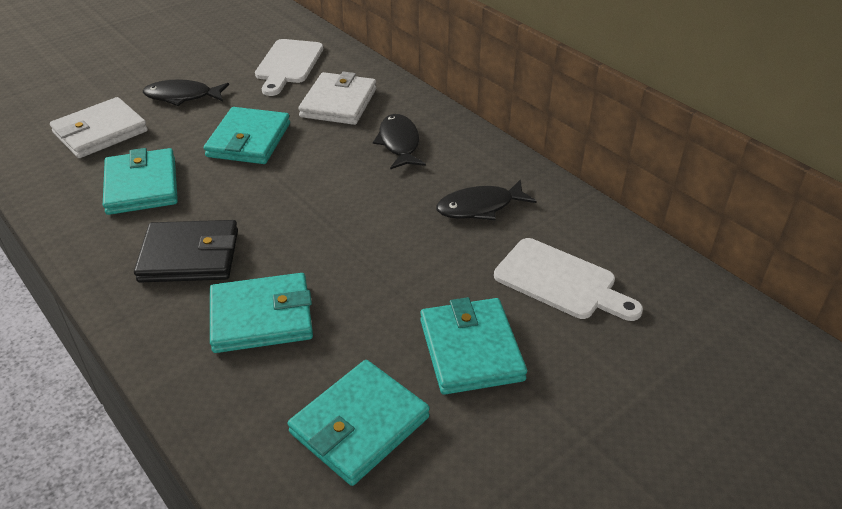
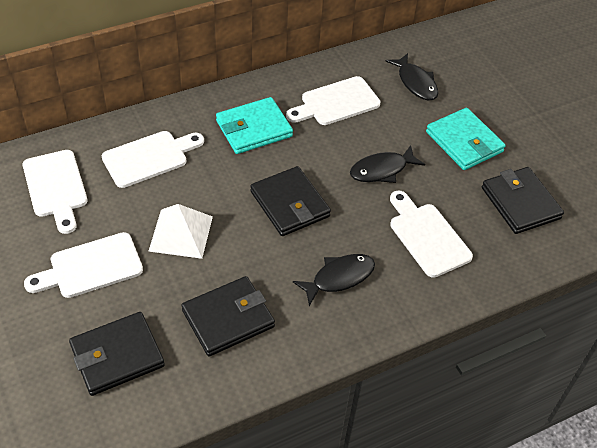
black wallet: [134,220,238,282] = 1 -> [69,312,165,396] [181,276,275,356] [250,166,331,236] [482,167,564,234] = 4
turquoise wallet: [103,148,178,215] [204,107,290,164] [210,273,313,353] [287,360,430,486] [420,297,527,395] = 5 -> [216,97,293,154] [426,108,506,170] = 2
white cutting board: [255,39,323,96] [494,238,643,321] = 2 -> [23,150,88,234] [24,232,143,298] [102,131,204,188] [286,76,381,125] [390,191,473,278] = 5
white pyramid: none = 0 -> [149,204,213,259] = 1
white wallet: [50,97,148,158] [298,72,376,125] = 2 -> none = 0

